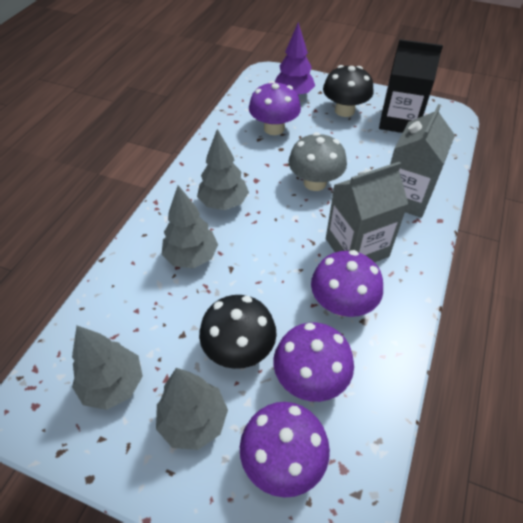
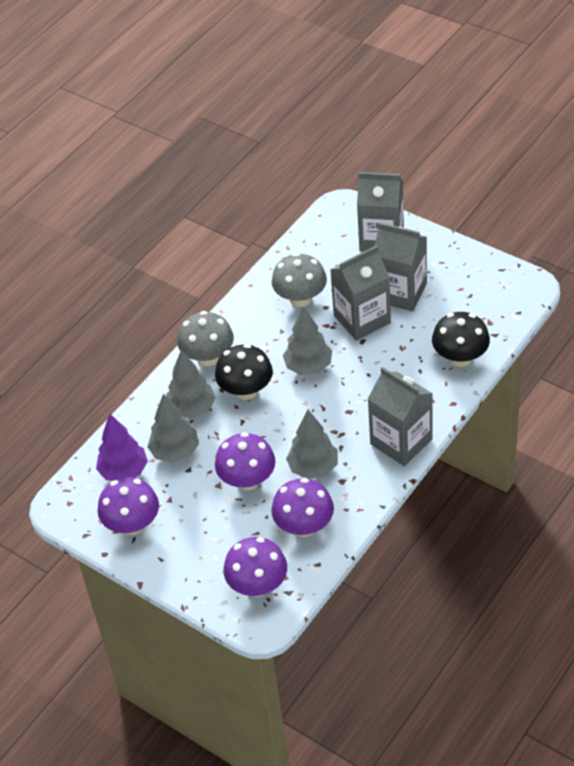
black carton: [379,39,443,133] = 1 -> none = 0
grey carton: [326,162,408,263] [390,104,455,218] = 2 -> [330,245,391,340] [357,172,404,252] [368,367,433,466] [374,222,427,311] = 4
grey mushroom: [288,132,347,191] = 1 -> [177,311,234,366] [272,253,327,307] = 2

